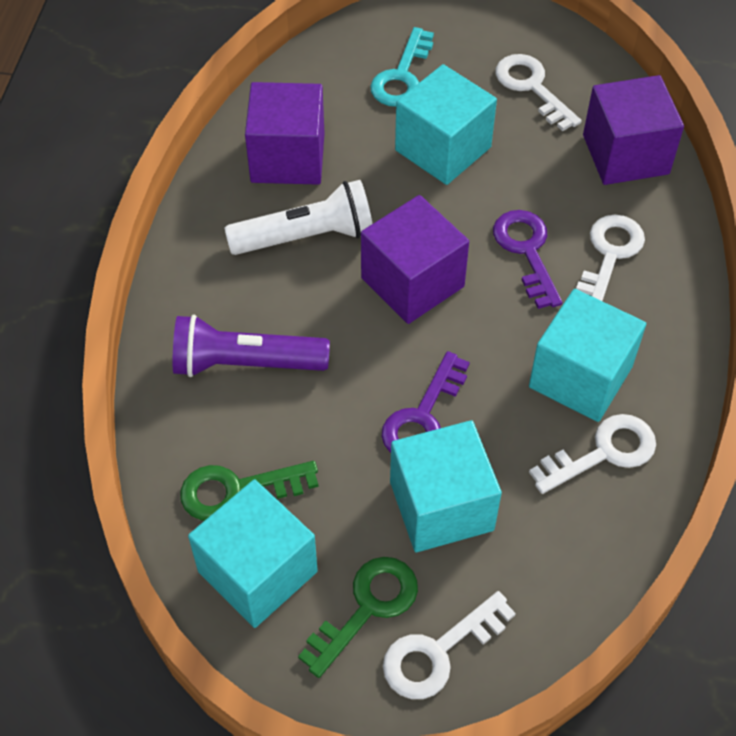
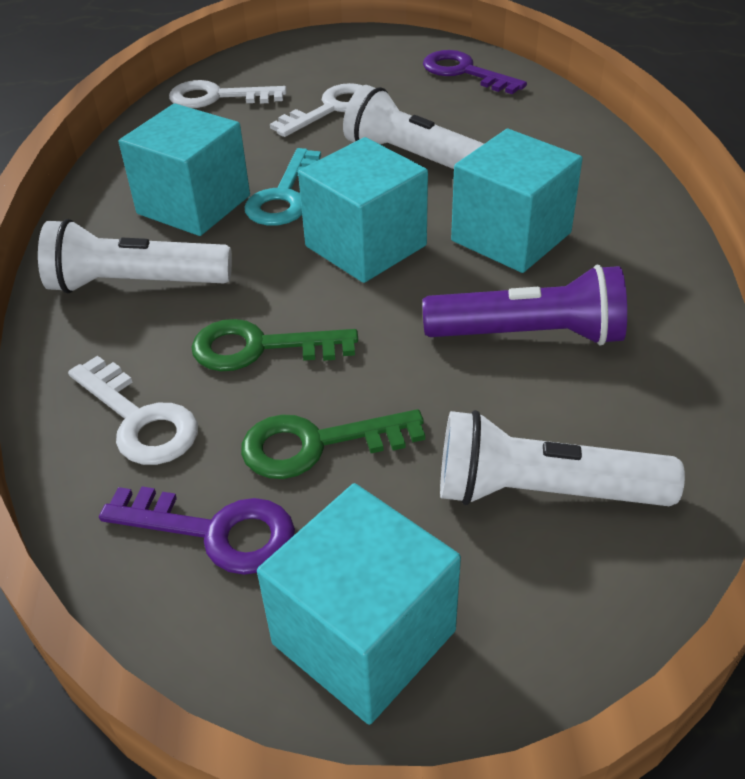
purple cube: [245,82,324,185] [361,195,469,324] [583,75,684,185] = 3 -> none = 0
white flashlight: [225,180,372,255] = 1 -> [38,219,232,293] [343,85,484,169] [440,410,685,506] = 3
white key: [383,591,516,699] [496,54,582,131] [529,414,656,494] [576,215,645,301] = 4 -> [68,356,198,465] [169,80,287,108] [270,83,363,137] = 3

